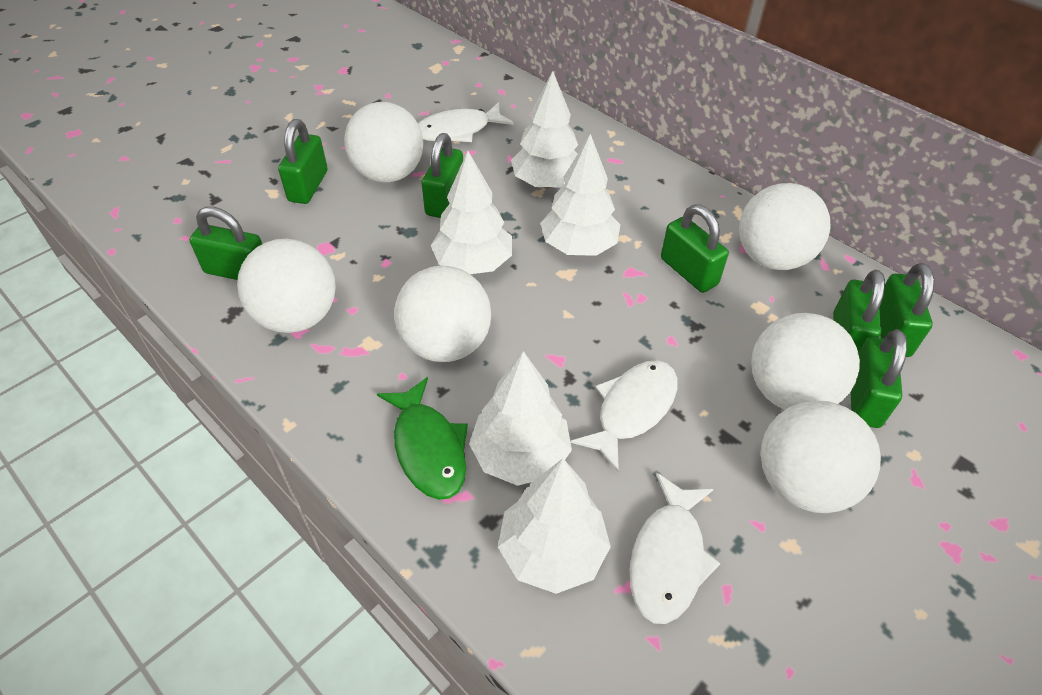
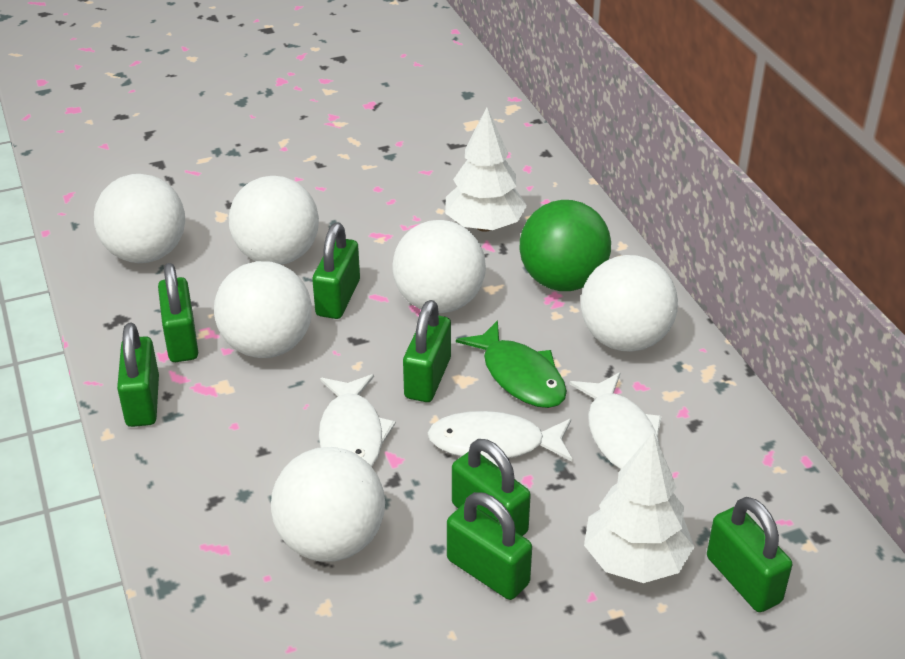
green ball: none = 0 -> [519,200,611,291] = 1
white tree: [431,151,512,274] [469,351,572,486] [498,458,611,594] [511,71,578,188] [541,134,620,256] = 5 -> [445,107,527,232] [584,432,695,583] = 2

